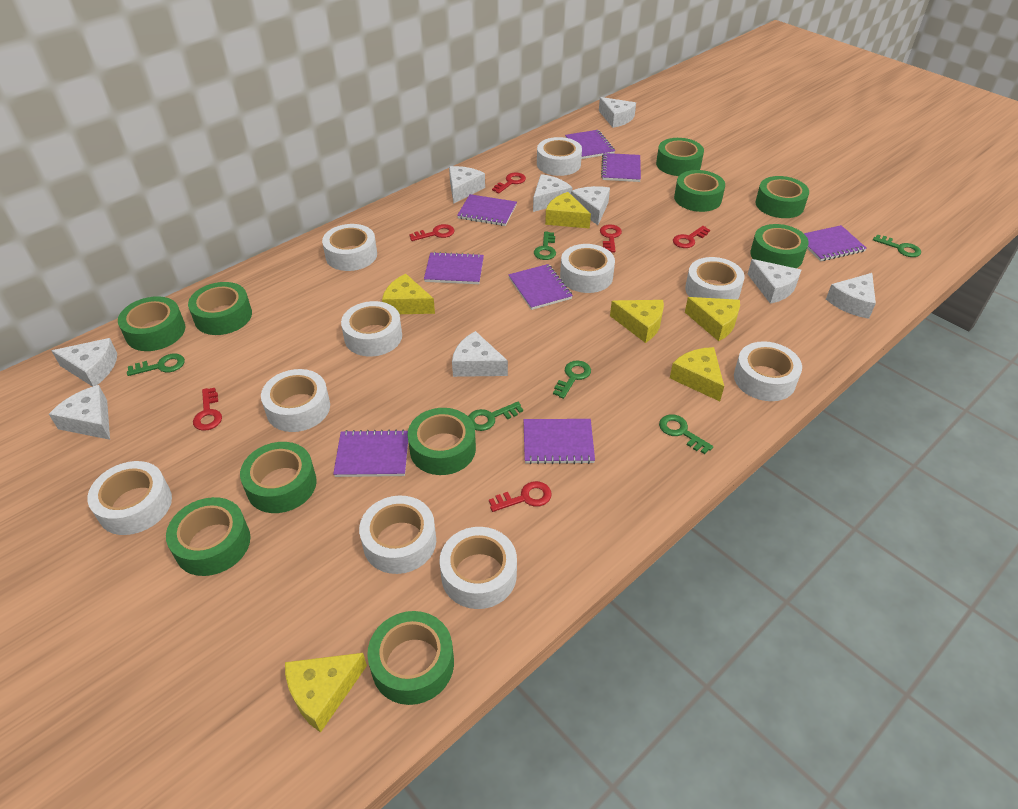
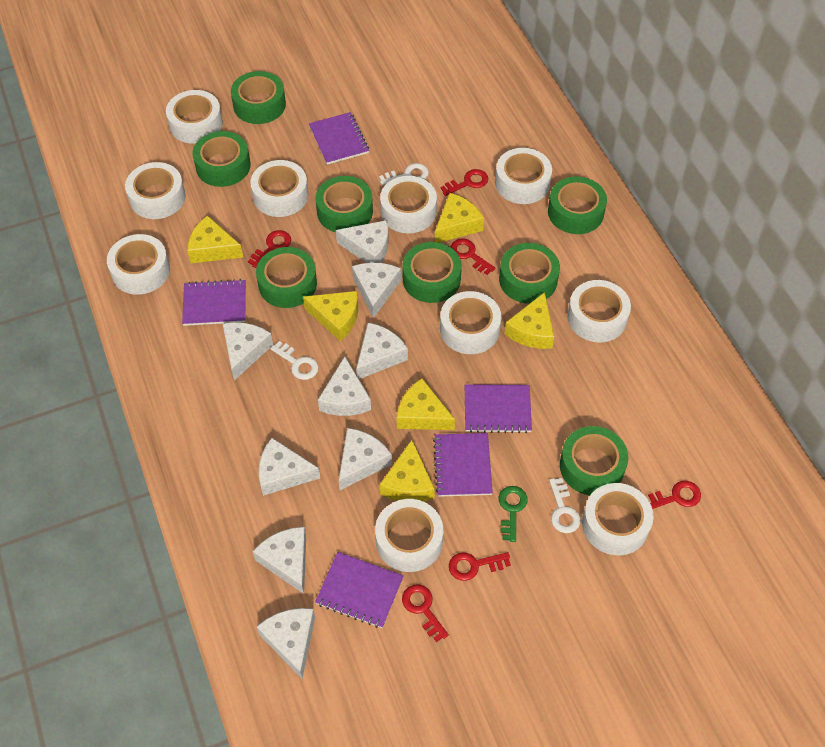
green key: [127,353,185,376] [468,402,523,431] [534,232,556,260] [553,361,591,399] [659,414,713,454] [873,234,921,257] = 6 -> [499,486,528,542] = 1
green tape: [118,296,185,351] [166,497,250,576] [188,282,252,335] [240,442,317,513] [367,611,454,705] [407,408,476,475] [656,138,704,176] [674,170,725,212] [750,224,809,268] [755,176,809,218] = 10 -> [193,131,250,187] [231,71,286,124] [256,247,317,308] [316,176,373,232] [402,242,462,303] [499,243,560,304] [548,176,607,234] [560,426,629,495] = 8
purple notebook: [333,429,408,477] [424,252,484,284] [457,194,517,226] [508,264,573,310] [524,419,595,464] [565,130,615,159] [601,153,641,182] [804,225,867,261] = 8 -> [182,279,246,326] [309,112,369,165] [315,552,404,628] [433,433,493,497] [465,384,532,433] = 5
white key: none = 0 -> [270,341,319,380] [379,163,429,185] [549,478,581,533] = 3

